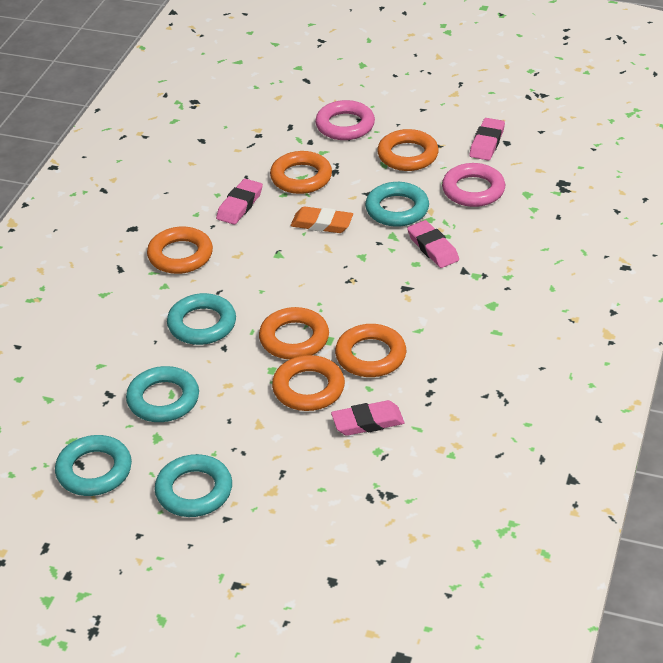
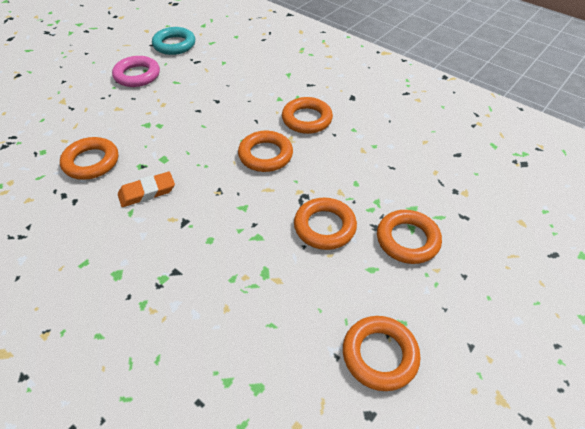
pink eraser: [216,179,263,224] [331,400,404,436] [407,220,459,268] [470,118,505,160] = 4 -> none = 0
pink ring: [315,100,375,140] [442,163,505,207] = 2 -> [112,56,160,87] = 1
turquoise ring: [55,435,132,496] [126,366,199,422] [155,454,232,517] [167,293,236,345] [365,182,429,227] = 5 -> [152,27,195,55] = 1

